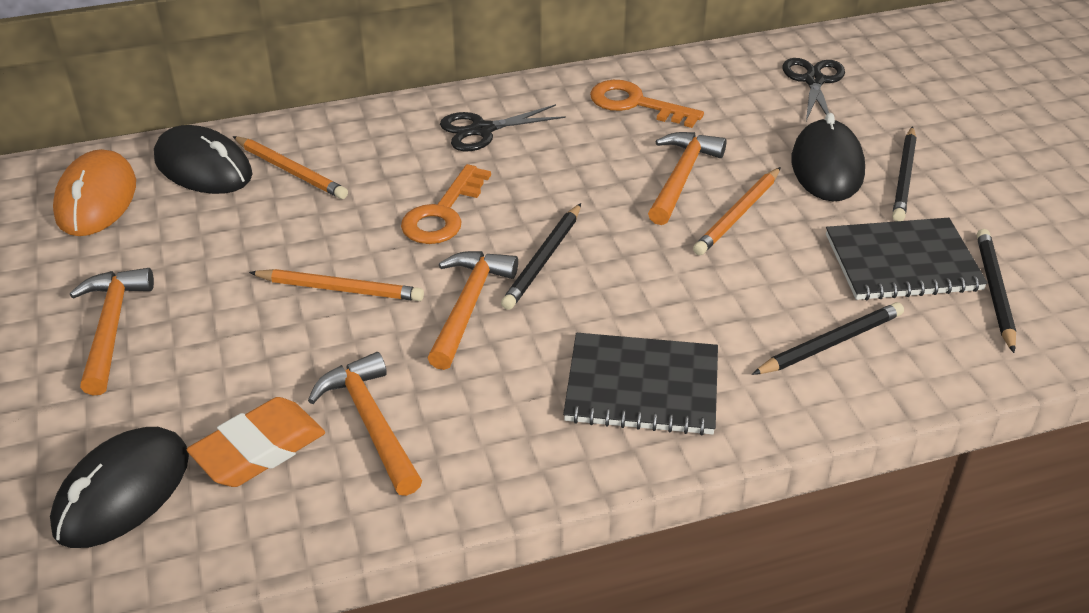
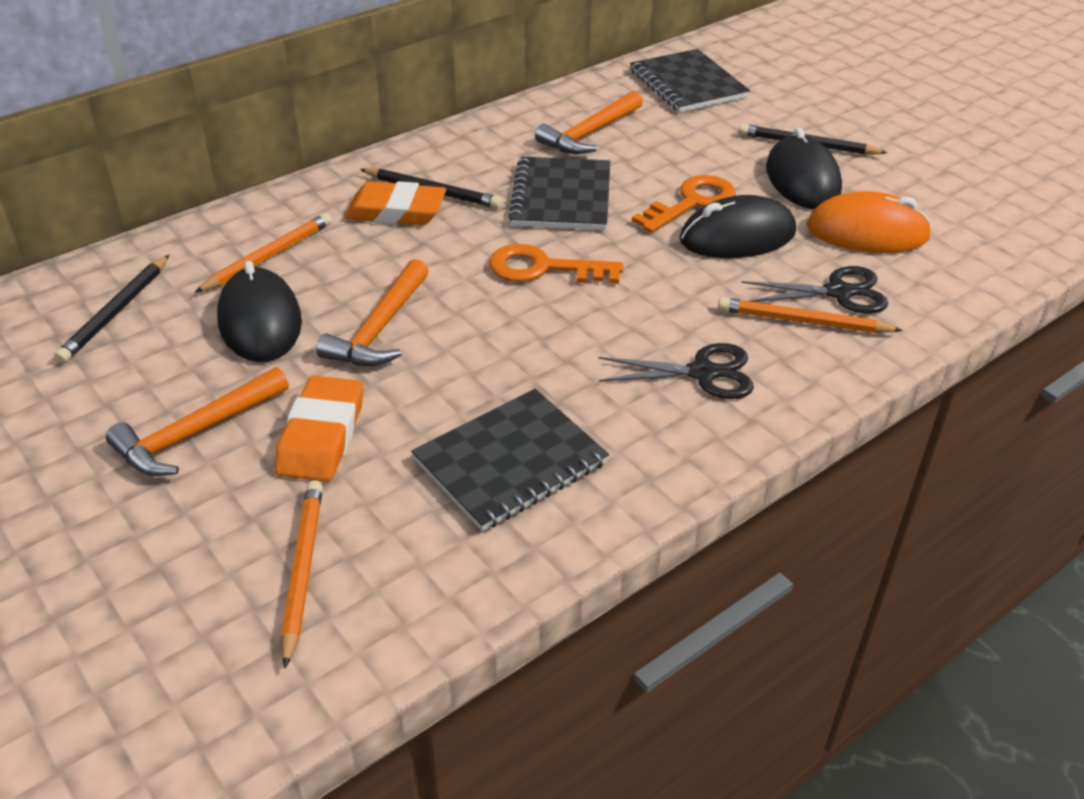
black notebook: [563,333,718,435] [826,218,988,300] = 2 -> [411,389,609,531] [508,157,610,230] [630,49,750,112] = 3
black pencil: [501,203,581,310] [752,302,904,375] [892,126,917,221] [977,229,1016,353] = 4 -> [54,255,169,363] [360,168,502,208] [739,124,888,155] = 3
orange eraser: [187,397,325,487] = 1 -> [275,376,363,482] [344,181,446,226] = 2
orange hammer: [70,268,154,395] [308,352,422,496] [427,251,518,370] [648,132,727,225] = 4 -> [106,367,289,476] [316,259,429,366] [535,91,643,154] = 3

